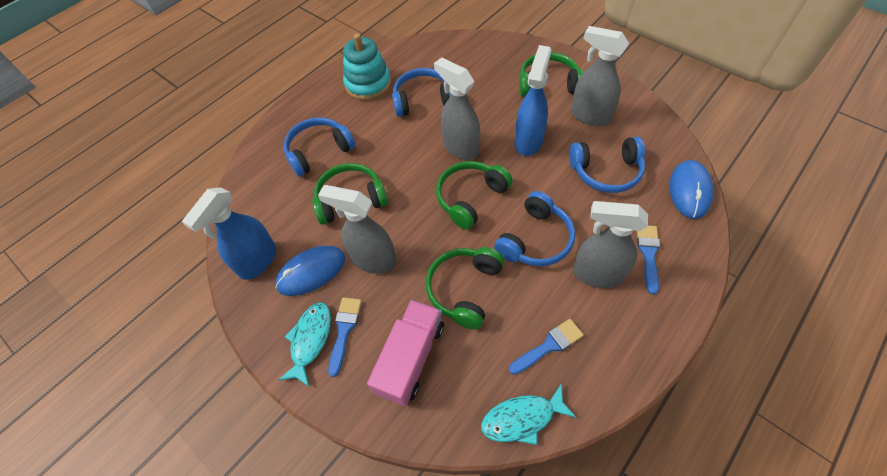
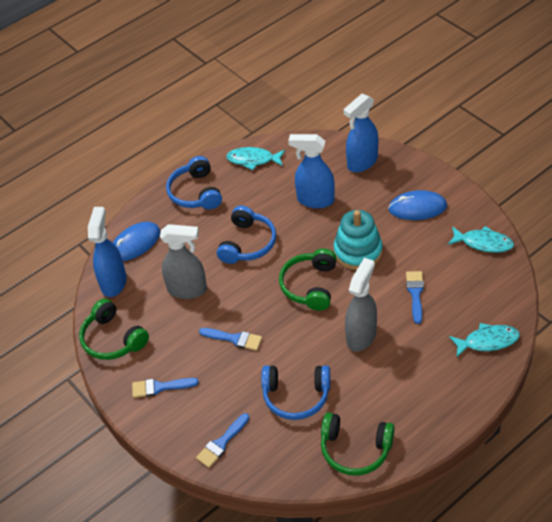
blue brush: [328,297,362,377] [509,319,584,375] [637,226,660,295] = 3 -> [132,378,199,398] [196,413,249,468] [199,328,262,351] [406,271,424,324] = 4
blue headphones: [284,118,356,177] [392,68,451,117] [494,191,575,266] [569,137,645,193] = 4 -> [166,156,222,210] [217,206,276,264] [261,365,330,420] = 3
blue spray bottle: [182,187,276,280] [515,45,551,156] = 2 -> [88,207,127,297] [288,134,335,208] [344,94,378,172] = 3
green headphones: [312,163,388,225] [426,247,504,329] [436,161,513,230] [519,52,584,97] = 4 -> [79,299,149,360] [279,248,337,311] [321,412,395,476] = 3
grey spray bottle: [318,185,397,274] [434,57,480,160] [571,26,629,126] [573,201,648,288] = 4 -> [160,224,207,299] [345,258,377,352] = 2
pink truck: [367,300,444,406] = 1 -> none = 0
turquoise fish: [279,302,331,386] [481,383,576,445] = 2 -> [226,147,285,170] [448,226,514,253] [449,323,520,357] = 3

